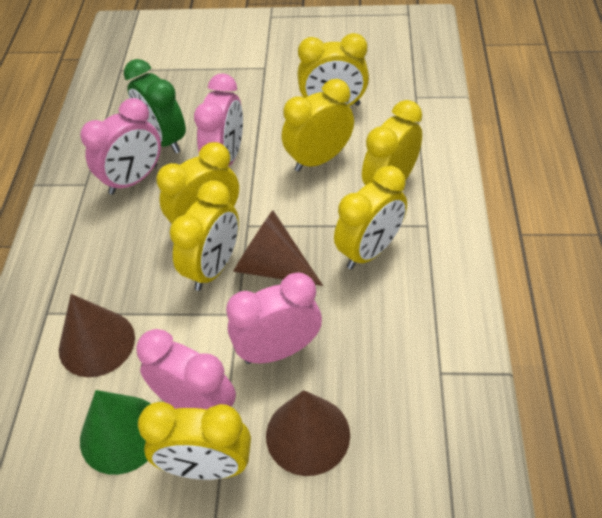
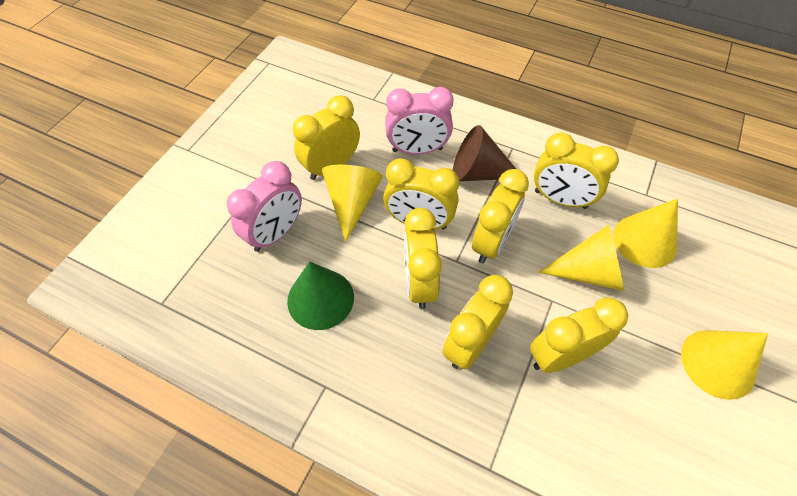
brown cone: [59,294,135,377] [233,210,323,286] [266,390,350,476] = 3 -> [453,125,516,181] = 1
green clock: [124,59,186,154] = 1 -> none = 0
pink clock: [80,98,161,195] [136,329,236,410] [194,74,243,166] [226,272,322,364] = 4 -> [227,161,302,252] [385,87,454,155] = 2
yellow cone: none = 0 -> [322,165,383,242] [538,225,624,291] [613,198,678,268] [681,330,768,400] = 4

